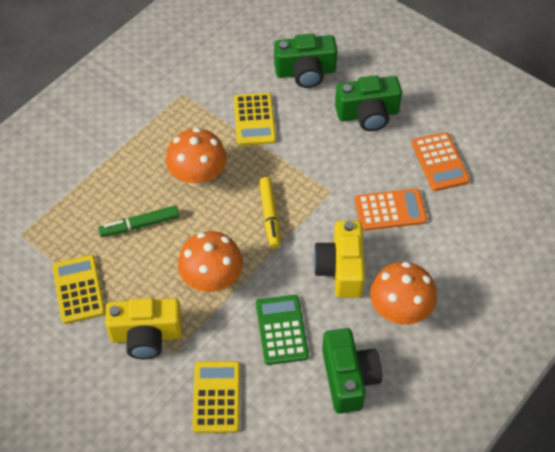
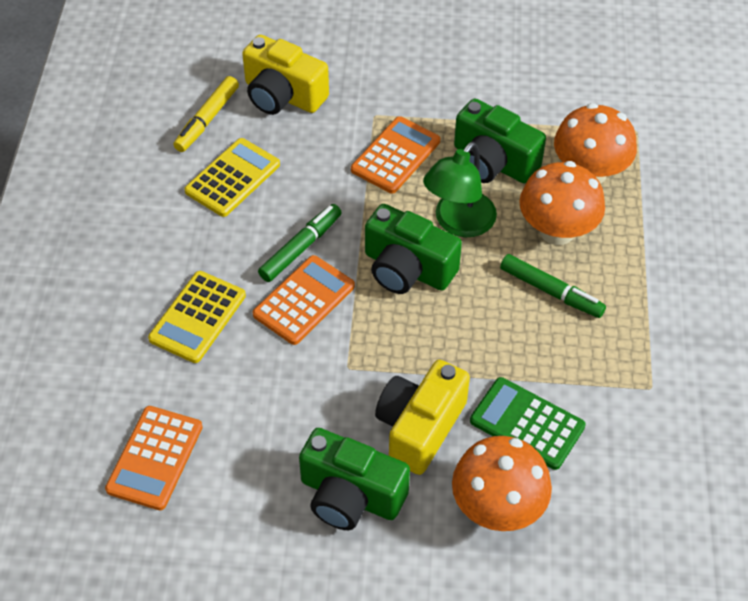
green lamp: none = 0 -> [423,142,497,237] = 1
green marker: [98,206,179,237] = 1 -> [258,204,342,282] [500,254,606,318] = 2
orange calculator: [355,188,427,231] [412,132,470,191] = 2 -> [105,406,203,510] [253,255,355,345] [351,116,440,194] = 3
yellow calculator: [52,255,105,324] [192,361,240,433] [234,93,276,146] = 3 -> [148,271,246,363] [184,138,280,217] = 2

